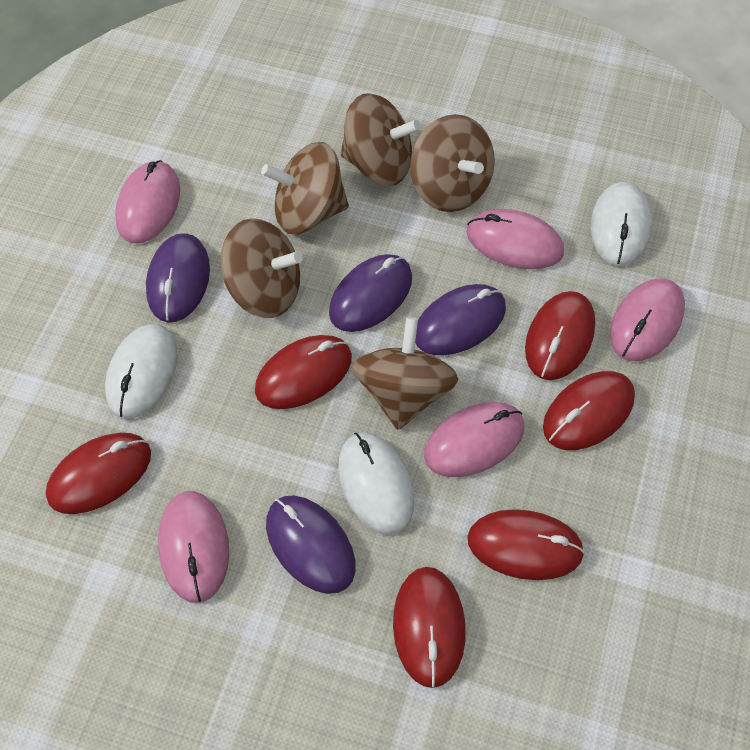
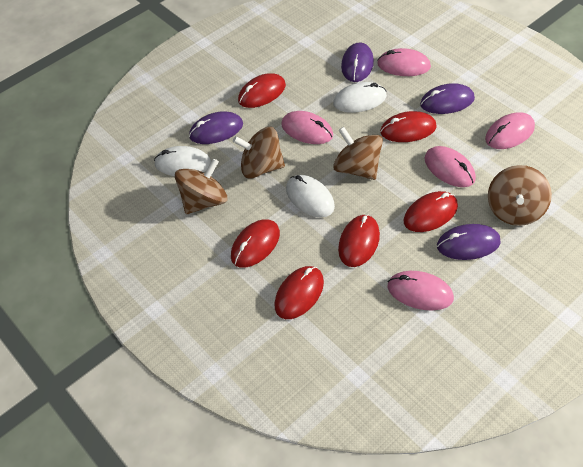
brown spinning top: [221,218,303,318] [261,142,349,234] [340,93,421,186] [352,317,458,430] [410,114,495,212] = 5 -> [175,158,228,214] [233,127,285,179] [333,127,383,180] [488,165,552,226] = 4

